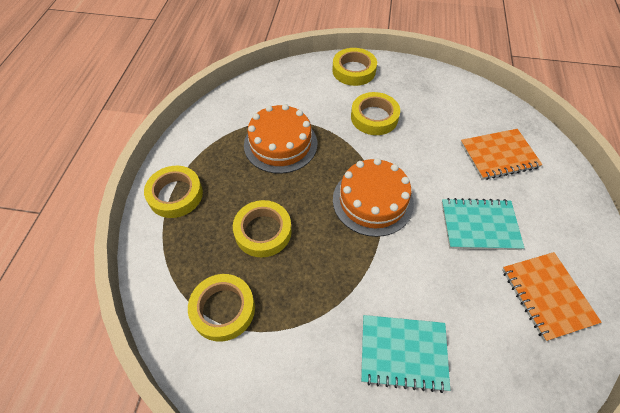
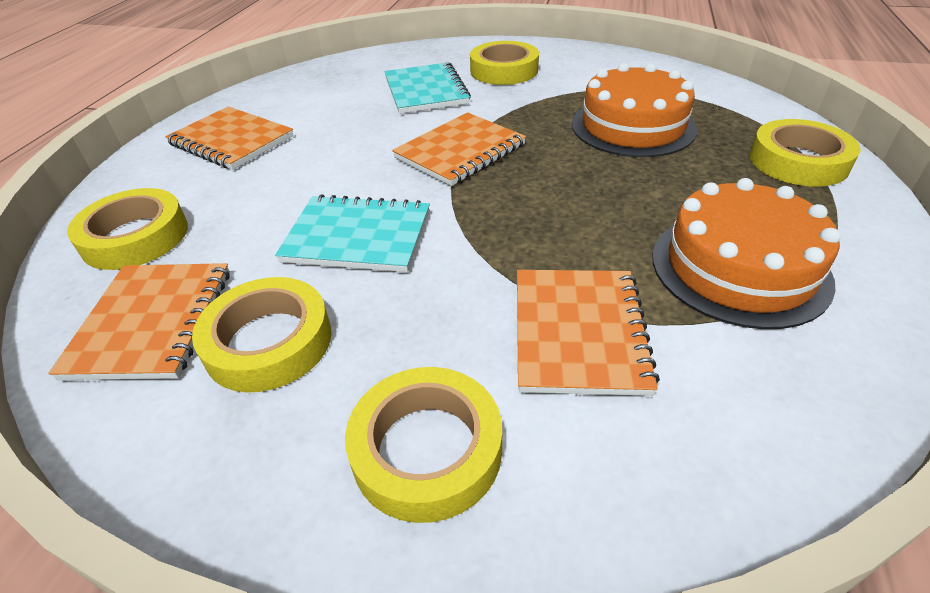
orange notebook: [461,129,543,180] [502,252,602,341] = 2 -> [48,263,230,380] [165,106,294,170] [392,112,526,186] [517,270,660,396] = 4

